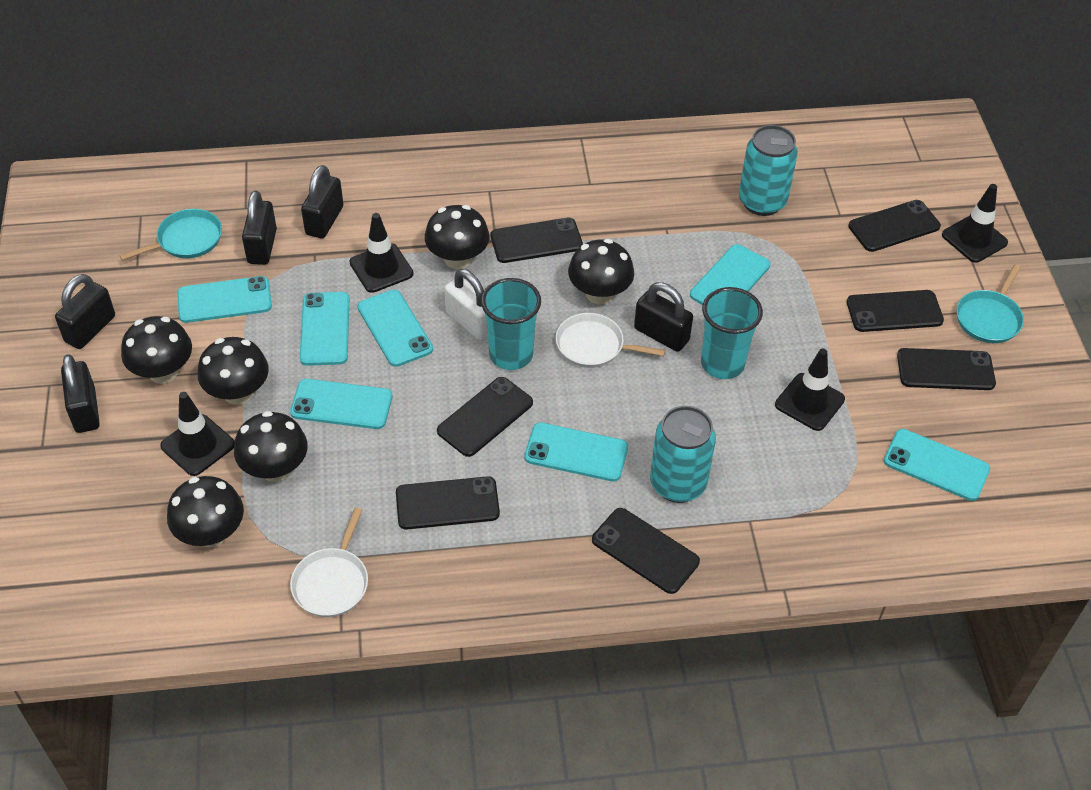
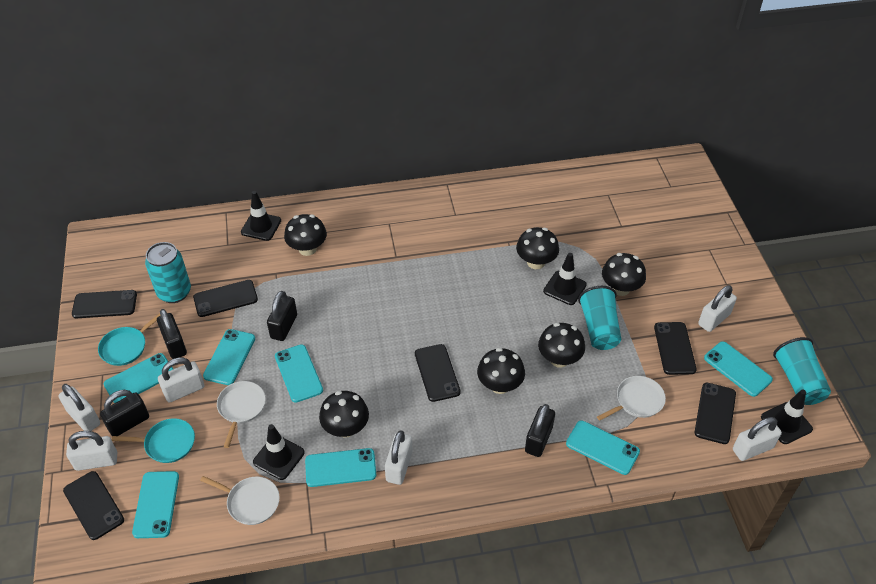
black padlock: [55,274,115,349] [61,354,100,433] [242,191,277,265] [301,165,343,238] [634,282,693,352] = 5 -> [100,390,149,436] [157,309,187,359] [267,291,297,341] [525,404,555,457] = 4
black phone: [396,476,500,530] [437,377,533,457] [491,218,583,263] [592,508,700,594] [847,290,944,332] [848,200,941,252] [897,348,996,390] = 7 -> [63,471,124,540] [72,290,137,319] [193,280,258,317] [415,344,461,402] [654,322,697,375] [695,383,736,444] = 6
turquoise can: [650,406,716,503] [739,125,798,216] = 2 -> [145,242,191,303] = 1
white padlock: [444,269,488,341] = 1 -> [59,384,100,431] [66,431,117,471] [158,357,204,403] [385,431,412,485] [698,285,737,332] [733,417,782,461] = 6
white pan: [290,507,368,617] [556,313,665,368] = 2 -> [200,476,280,525] [217,381,266,448] [597,376,666,421] = 3

